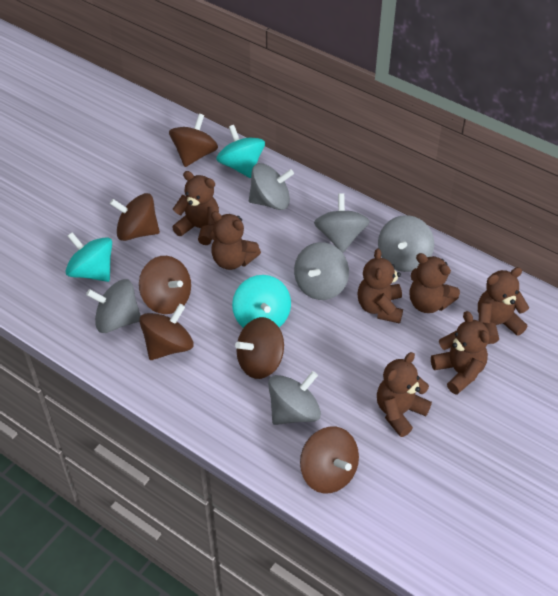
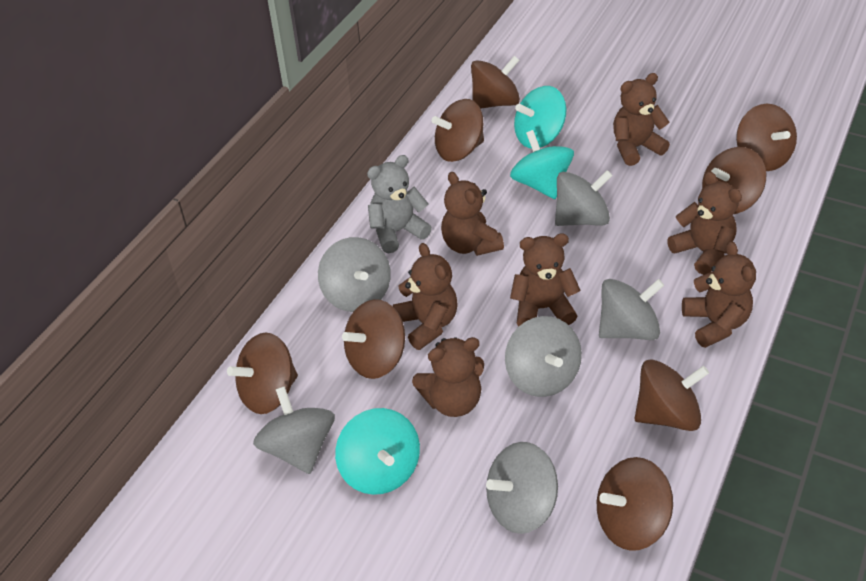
brown spinning top: [110,193,160,241] [139,256,191,314] [139,304,194,360] [169,114,218,167] [235,317,284,379] [300,427,359,494] = 6 -> [227,333,298,414] [342,299,405,379] [432,99,484,162] [471,56,520,109] [597,457,673,551] [634,359,709,431] [702,147,766,214] [736,104,797,171] = 8
grey teddy bear: none = 0 -> [367,155,432,253] = 1

